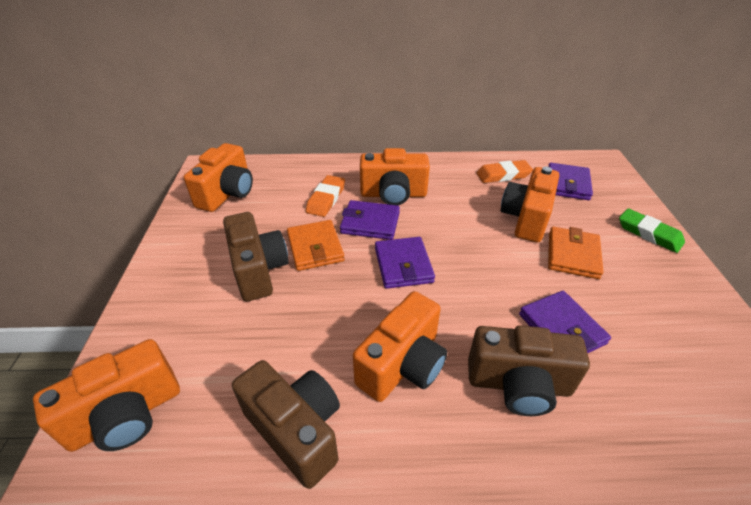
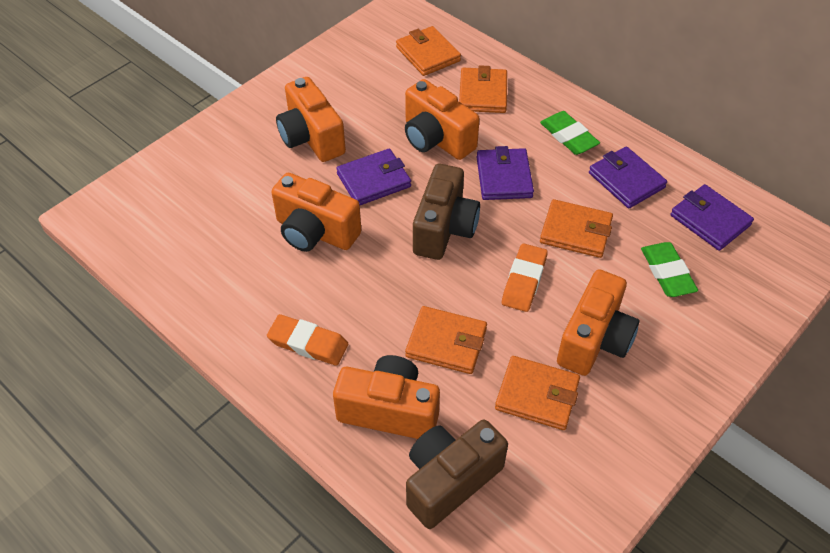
brown camera: [223,212,289,302] [232,360,340,489] [468,325,590,416] = 3 -> [406,420,508,529] [413,164,480,260] = 2
green eraser: [619,208,685,253] = 1 -> [540,111,600,155] [641,242,698,297] = 2
orange wallet: [287,220,345,271] [548,227,603,279] = 2 -> [396,26,461,76] [405,306,487,374] [459,65,507,113] [495,356,580,430] [540,199,613,258] = 5

